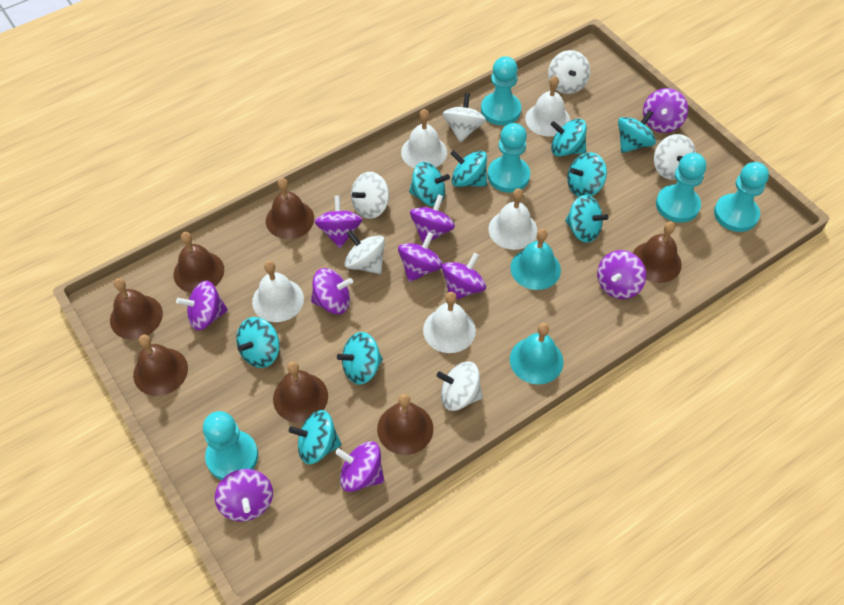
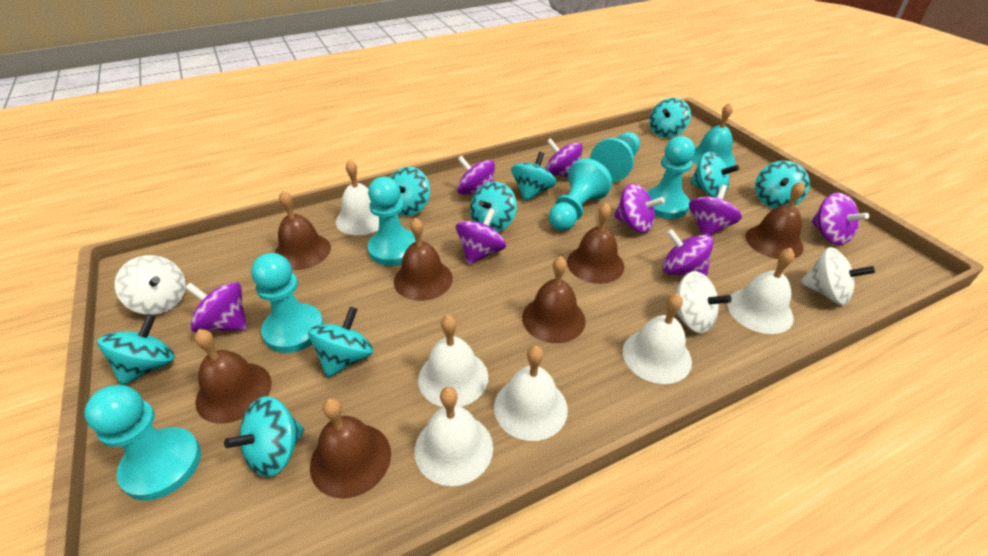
purple spinning top: [176,281,228,330] [215,469,273,522] [311,268,353,314] [315,195,362,248] [335,441,384,492] [398,232,443,282] [410,195,455,244] [442,252,486,300] [597,250,646,299] [643,88,688,133] = 10 -> [185,282,247,332] [456,208,506,265] [457,156,495,195] [546,138,583,178] [614,184,664,233] [662,229,714,276] [689,185,742,236] [811,192,869,245] = 8
turquoise bell: [510,228,561,290] [510,323,564,384] = 2 -> [691,103,736,168] = 1
turquoise pawn: [203,411,258,480] [481,56,521,125] [488,123,530,193] [656,153,706,223] [714,162,769,232] = 5 -> [84,385,201,500] [251,253,324,353] [368,177,416,266] [549,158,612,231] [590,132,640,182] [647,136,695,219] = 6
white bell: [252,261,304,322] [401,109,447,168] [423,292,476,353] [488,188,538,250] [525,76,570,136] = 5 -> [336,160,379,235] [415,387,493,486] [418,315,488,407] [494,345,568,441] [623,293,692,384] [727,248,794,334] = 6
white spinning top: [344,230,385,274] [351,172,389,219] [437,361,483,411] [442,93,486,142] [548,50,590,94] [654,134,696,180] = 6 -> [115,255,186,315] [675,271,732,333] [800,247,875,305] = 3

